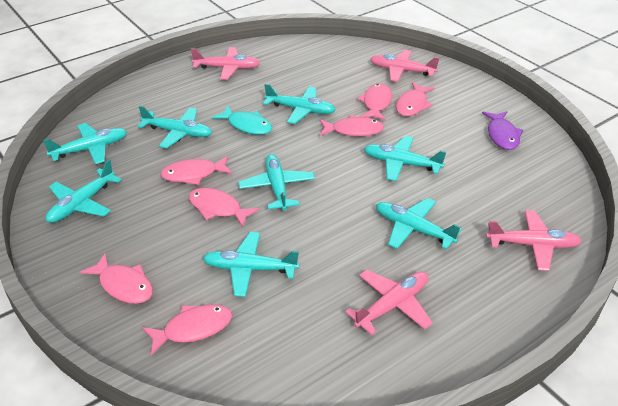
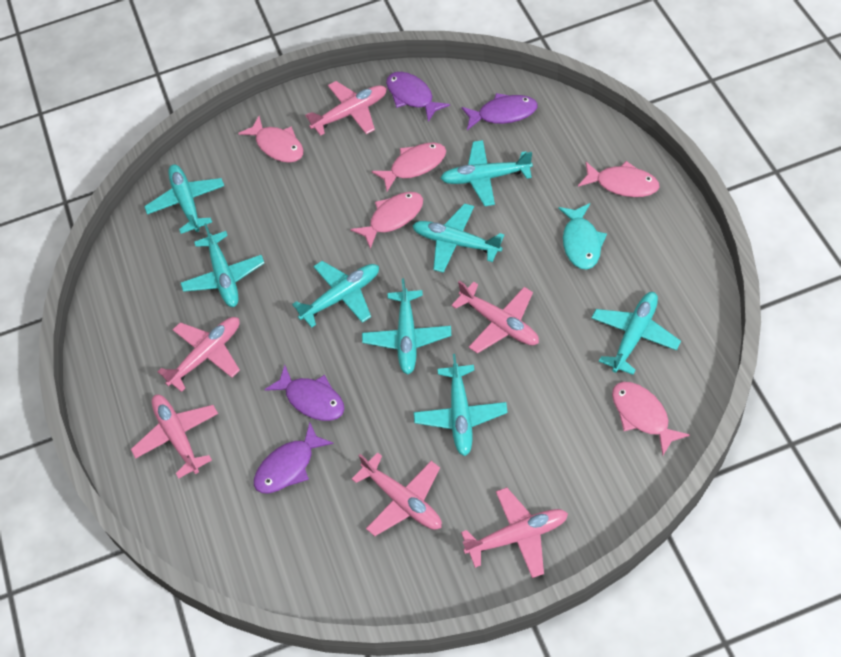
pink fish: [80,254,153,304] [142,304,232,356] [160,156,232,185] [189,188,259,227] [320,115,384,136] [357,83,392,121] [396,82,435,116] = 7 -> [238,116,303,163] [351,192,423,249] [372,142,446,192] [578,161,659,197] [612,382,690,455] = 5
pink plane: [191,47,260,80] [345,270,433,335] [370,50,439,82] [486,210,582,271] = 4 -> [131,395,218,479] [157,317,240,392] [305,81,387,136] [352,452,442,536] [451,281,539,353] [461,487,568,578] = 6
purple fish: [482,111,523,150] = 1 -> [254,422,334,493] [264,365,344,421] [386,72,450,122] [461,93,538,130] = 4

